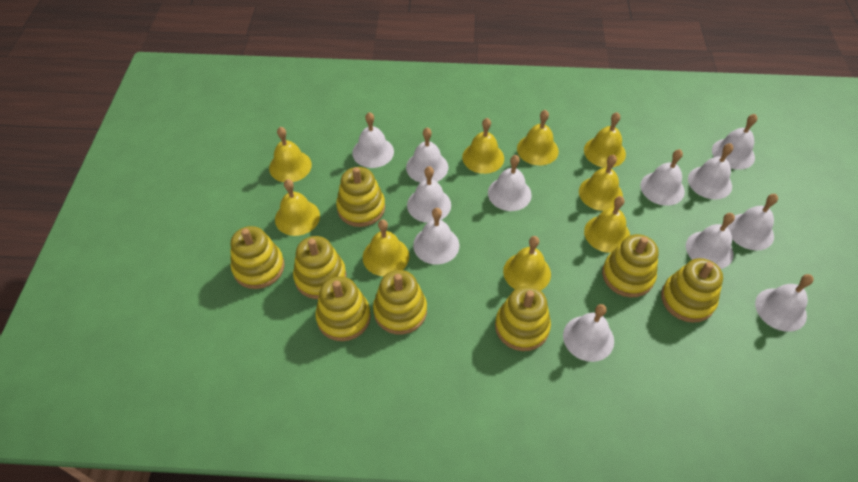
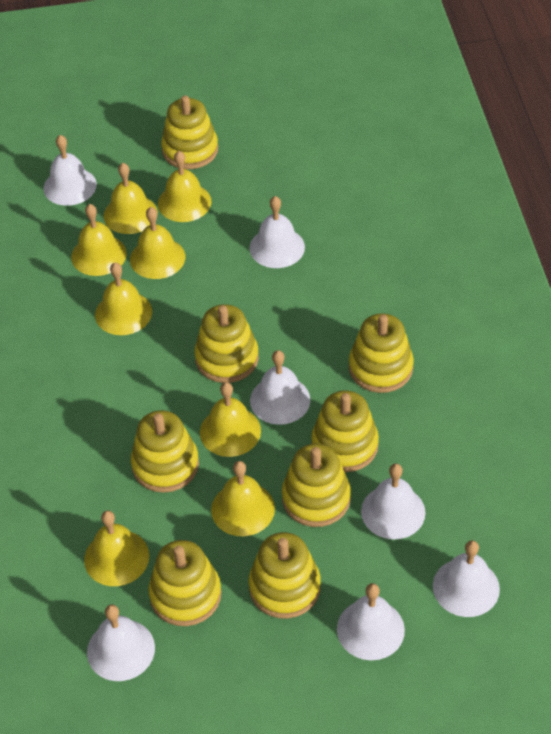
white bell: [352,112,394,168] [406,128,448,183] [407,166,451,223] [413,208,459,265] [488,155,532,211] [563,304,614,362] [640,149,685,206] [686,213,735,269] [688,143,733,199] [712,114,757,170] [727,194,778,250] [755,274,814,332] = 12 -> [43,135,97,206] [87,604,155,681] [249,196,305,268] [250,350,310,425] [337,583,405,660] [361,464,425,539] [433,540,500,617] = 7
yellow bell: [269,127,312,182] [275,179,320,236] [363,219,409,276] [462,118,504,174] [503,236,551,291] [517,110,559,165] [579,155,623,211] [584,112,626,168] [584,196,630,253] = 9 -> [71,204,127,276] [84,510,149,586] [95,263,152,335] [103,163,158,234] [130,207,185,279] [158,151,211,222] [200,382,261,457] [211,461,275,536] = 8

